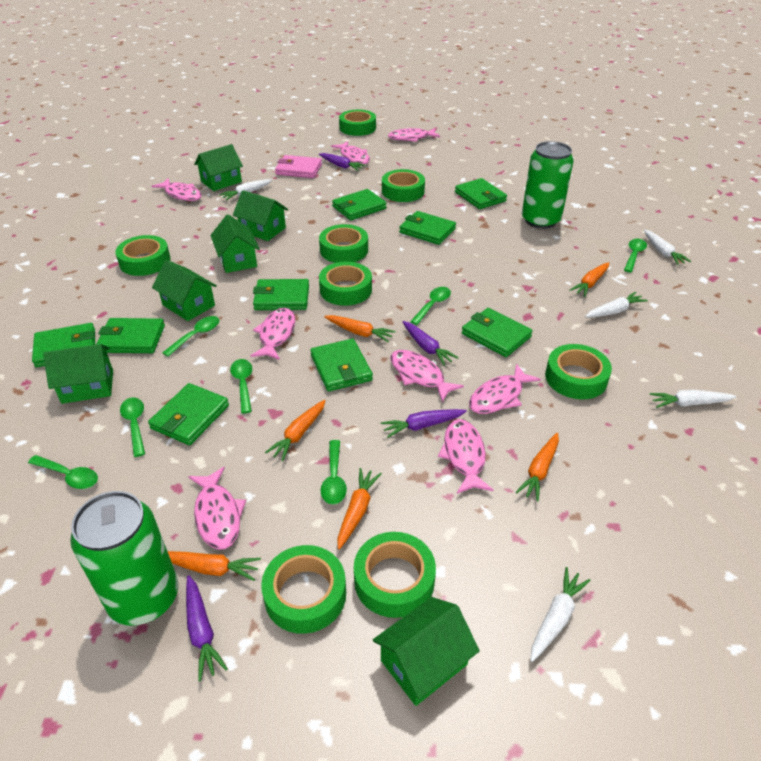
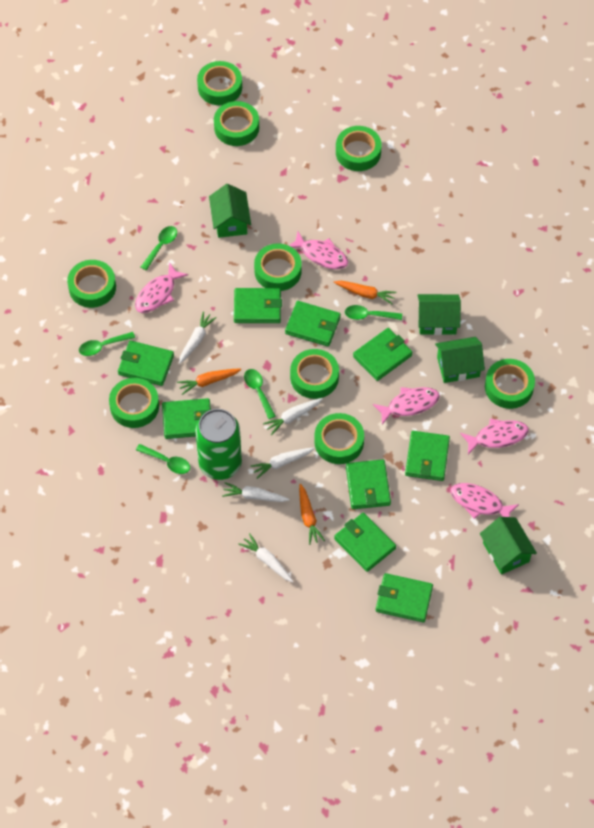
green can: [70,491,178,626] [522,141,574,229] = 2 -> [196,409,242,480] = 1
green house: [43,344,113,404] [152,260,217,321] [194,144,243,191] [210,215,259,273] [233,190,288,241] [373,597,480,706] = 6 -> [209,184,251,238] [417,294,461,335] [435,337,485,383] [480,517,537,575] = 4
green spoon: [28,455,98,489] [120,397,145,457] [162,316,219,357] [230,359,252,413] [321,440,347,505] [410,287,451,325] [624,239,647,272] = 7 -> [79,332,135,356] [136,444,190,474] [141,226,177,270] [244,369,276,419] [345,305,402,320] = 5
green tape: [115,235,171,276] [261,545,346,634] [319,224,368,263] [319,262,372,306] [339,109,376,136] [354,532,436,618] [382,169,425,202] [545,344,612,399] = 8 -> [67,260,116,308] [109,378,159,428] [197,61,242,105] [214,101,259,146] [254,243,302,291] [290,349,339,399] [314,413,364,464] [336,126,382,171] [485,359,535,409] = 9
orange carrot: [167,551,261,581] [265,400,326,461] [324,315,396,342] [337,468,382,550] [516,433,559,502] [569,262,609,297] = 6 -> [177,369,241,395] [299,484,325,545] [334,281,396,304] = 3
pink fish: [151,178,202,201] [188,467,246,550] [250,308,295,360] [331,141,370,164] [388,128,440,142] [390,350,464,402] [438,419,493,494] [469,364,541,414] = 8 -> [135,262,188,313] [289,231,348,269] [373,387,440,425] [450,483,519,519] [460,418,529,454] = 5
pink wallet: [275,155,322,178] = 1 -> none = 0
purple carrot: [186,575,228,681] [319,153,365,171] [381,409,467,438] [402,321,459,366] = 4 -> none = 0

